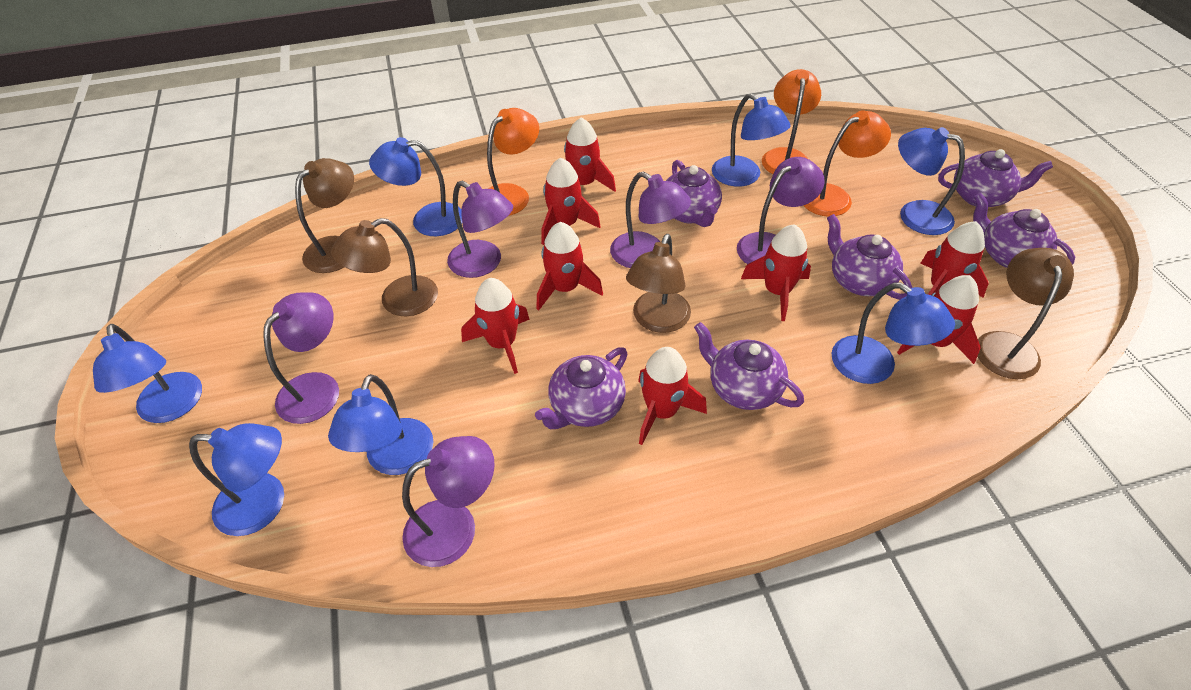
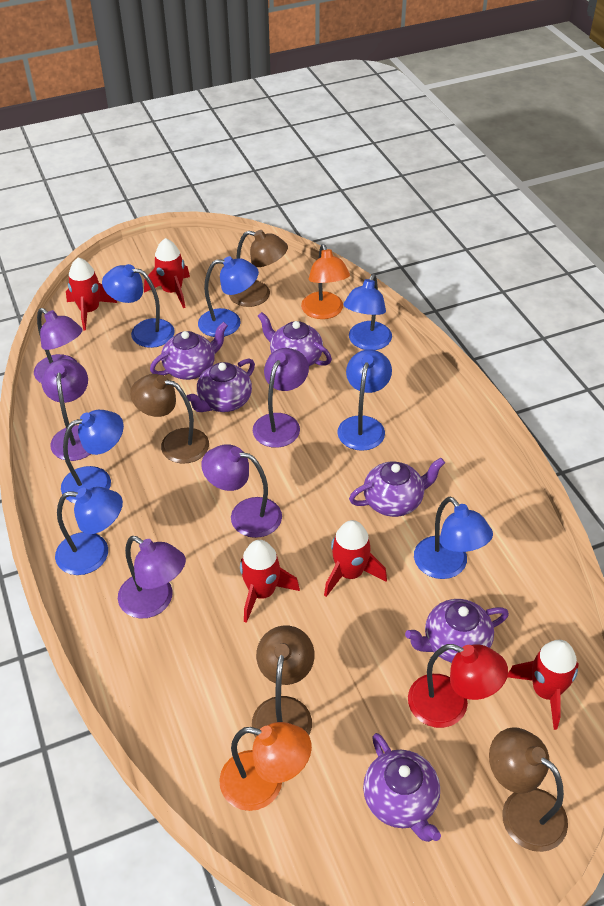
orange lamp: [487,108,539,216] [762,69,821,174] [803,110,891,217] = 3 -> [219,722,312,811] [301,244,350,319] = 2
red lamp: none = 0 -> [408,644,508,728] = 1
red rocket: [461,278,530,374] [537,222,603,311] [541,158,601,245] [564,117,616,192] [638,347,707,445] [741,224,811,321] [897,275,981,364] [920,221,989,298] = 8 -> [66,257,117,330] [144,238,190,308] [240,540,300,623] [324,520,387,597] [507,640,579,730] = 5

